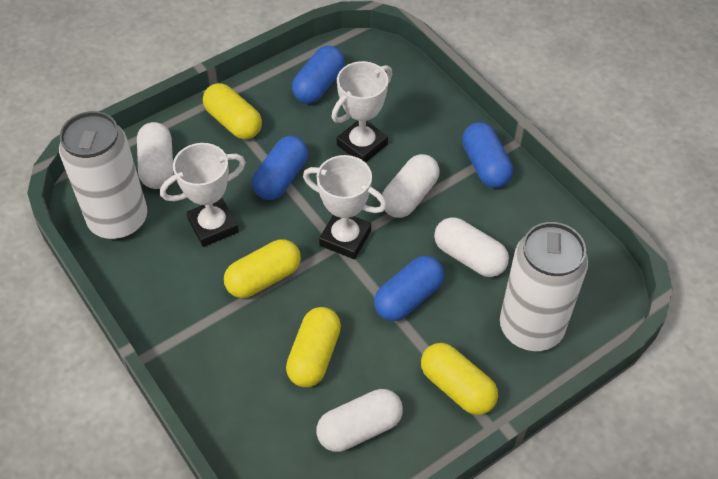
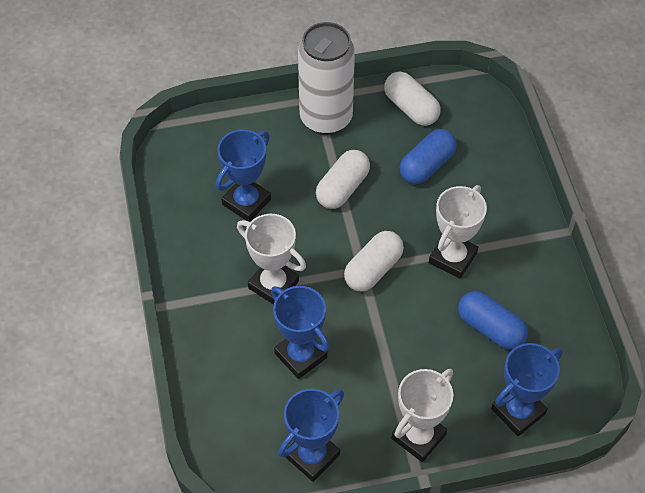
blue capsule: [252,136,308,200] [292,45,345,103] [374,256,444,321] [462,122,513,188] = 4 -> [399,129,457,184] [458,291,528,350] = 2
blue trophy: none = 0 -> [216,130,271,222] [271,286,330,379] [278,389,344,482] [491,343,563,436] = 4
white can: [59,111,147,240] [500,222,588,351] = 2 -> [298,22,355,135] = 1
white capsule: [137,122,174,189] [316,389,403,452] [382,154,440,218] [434,217,509,277] = 4 -> [316,150,370,209] [344,231,404,291] [384,71,441,126] = 3
yellow capsule: [203,83,262,139] [224,239,301,298] [286,307,341,387] [421,343,498,415] = 4 -> none = 0

